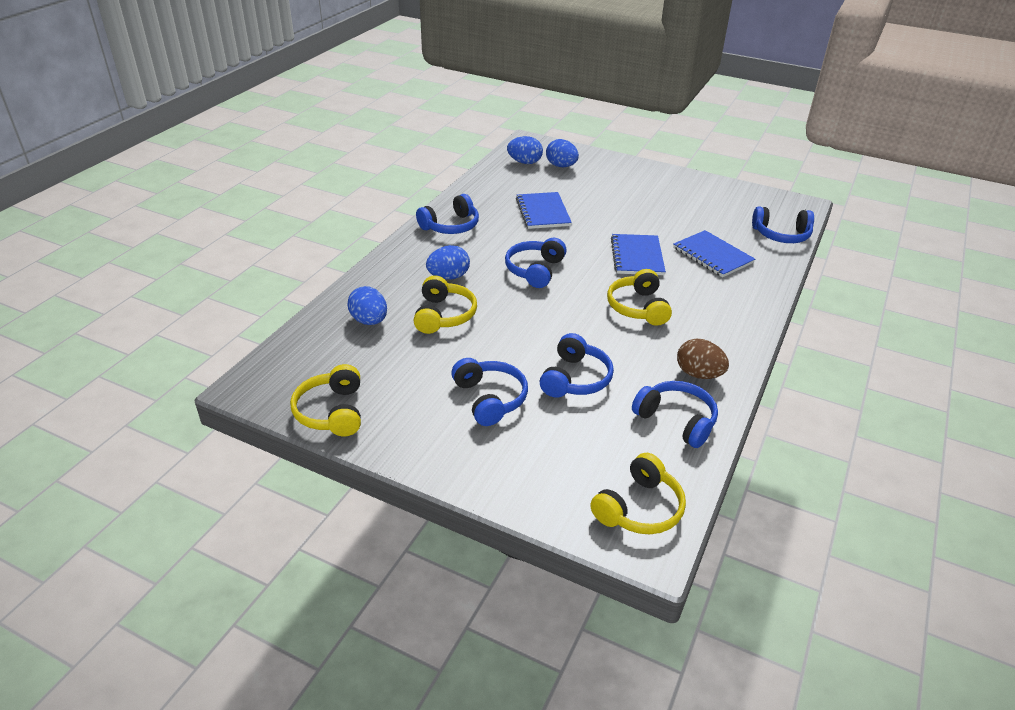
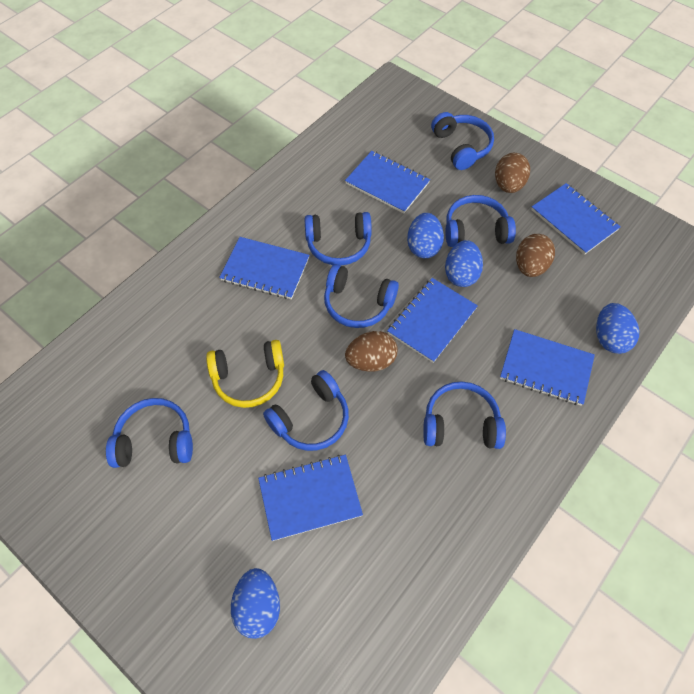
blue headphones: [416,194,479,234] [451,358,528,426] [505,238,566,288] [540,333,614,398] [632,381,718,448] [752,206,814,243] = 6 -> [106,398,193,468] [263,370,349,451] [305,212,372,266] [324,264,399,328] [423,382,506,449] [431,112,494,170] [445,195,516,247] = 7
blue notebook: [516,192,572,229] [611,234,666,275] [673,230,755,277] = 3 -> [219,237,309,299] [258,455,363,541] [345,151,430,213] [387,278,478,363] [500,329,595,406] [531,183,621,255] = 6
brown egg: [677,339,729,379] = 1 -> [345,331,398,372] [495,153,530,193] [516,234,555,277] = 3
yellow headphones: [290,364,361,436] [414,275,477,334] [590,453,686,534] [607,269,672,326] = 4 -> [206,340,284,408] = 1

